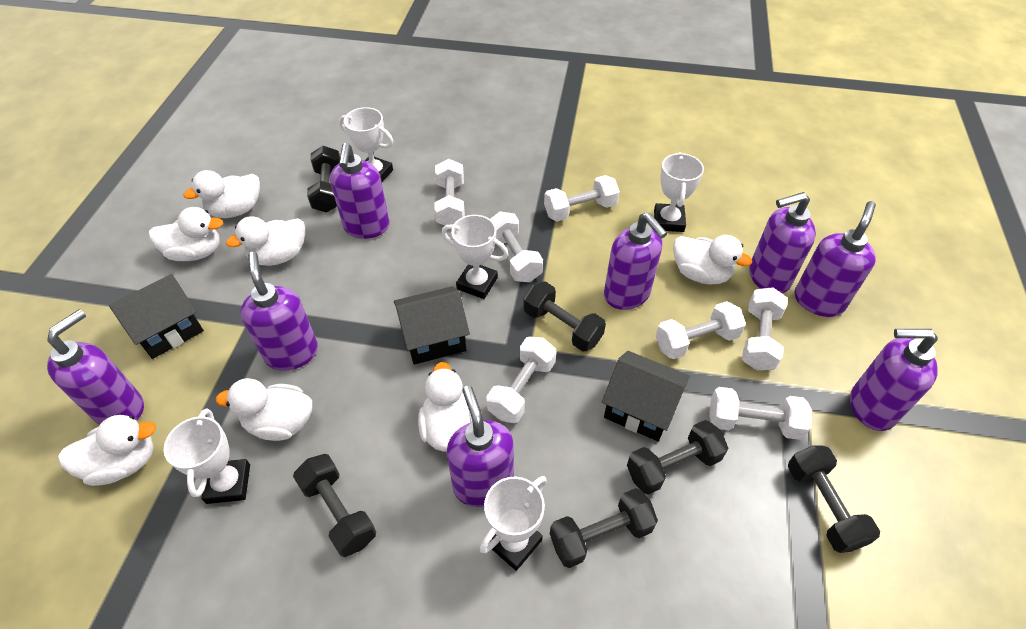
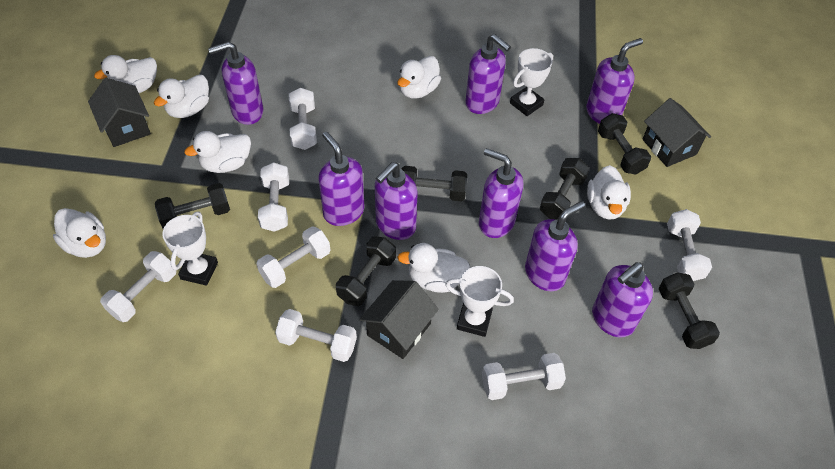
white trophy: [164,408,250,504] [339,107,393,182] [442,215,509,299] [480,476,547,571] [654,152,704,232] = 5 -> [162,212,218,286] [445,266,514,337] [510,48,553,116] = 3

